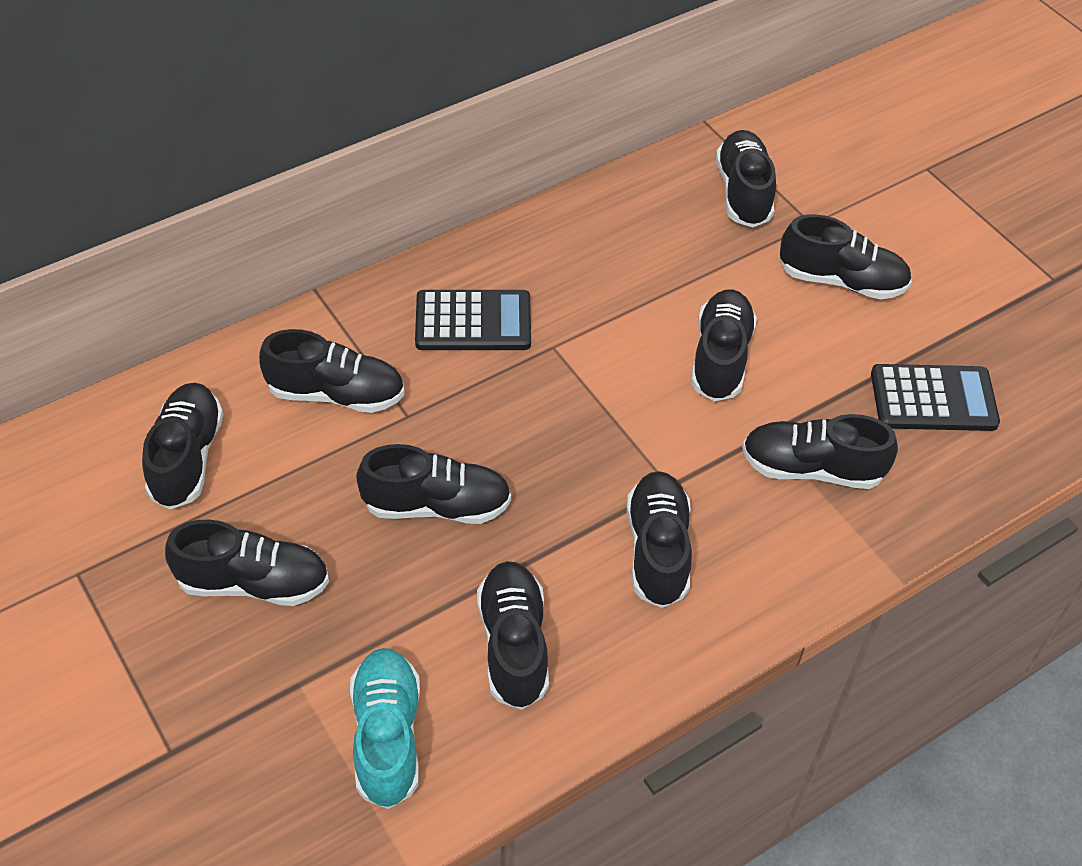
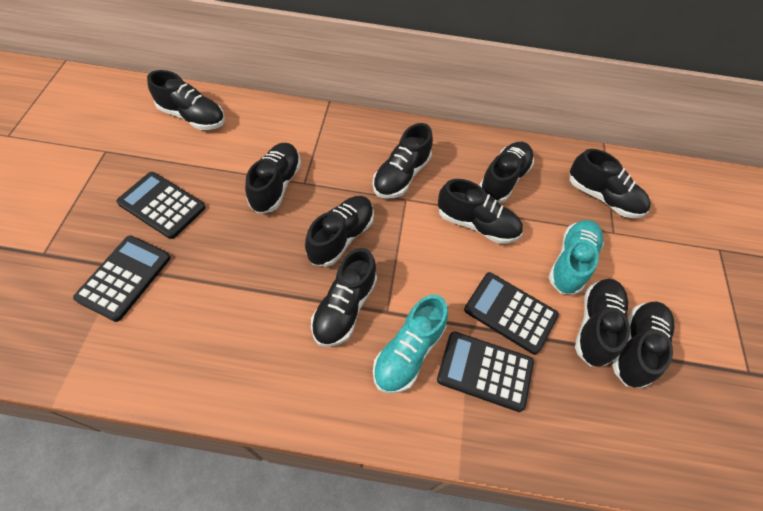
black calculator: [415,290,531,350] [871,364,1000,431] = 2 -> [73,236,171,322] [116,172,205,239] [437,331,534,412] [464,272,559,355] = 4
turquoise shoe: [350,648,420,809] = 1 -> [373,295,448,394] [549,220,604,295] = 2

